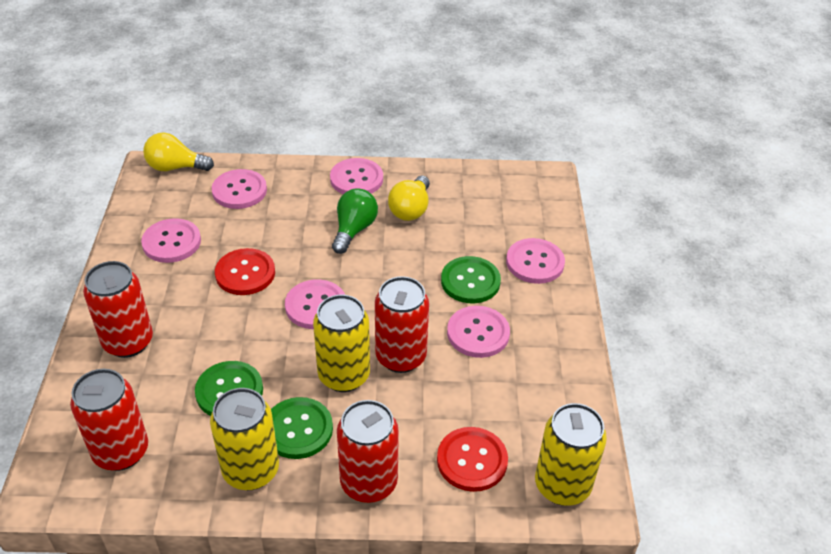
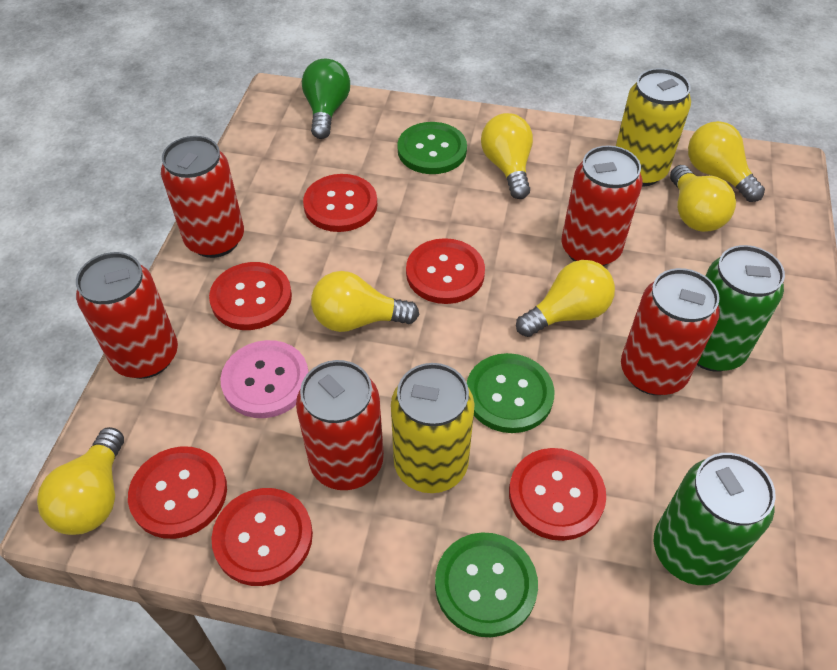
green can: none = 0 -> [654,453,776,585] [697,245,785,372] = 2
pink button: [141,218,201,263] [212,169,267,209] [285,279,345,329] [330,158,383,194] [447,306,510,358] [506,238,565,284] = 6 -> [220,340,309,418] = 1
red button: [215,248,275,295] [437,427,508,492] = 2 -> [128,446,227,539] [209,262,292,330] [212,488,313,586] [303,174,378,232] [406,238,485,304] [509,448,606,541] = 6
red can: [70,369,148,471] [83,261,153,358] [337,400,399,503] [375,276,429,373] = 4 -> [76,252,178,379] [161,136,244,258] [296,360,384,490] [561,145,643,266] [621,268,720,395] = 5
yellow can: [210,388,279,490] [313,295,370,392] [535,403,607,506] = 3 -> [391,363,474,493] [616,68,691,187] = 2
yellow light bulb: [143,133,214,171] [388,176,430,221] = 2 -> [37,427,124,535] [311,271,419,332] [481,113,533,199] [516,260,615,337] [670,165,736,232] [688,121,765,202] = 6

